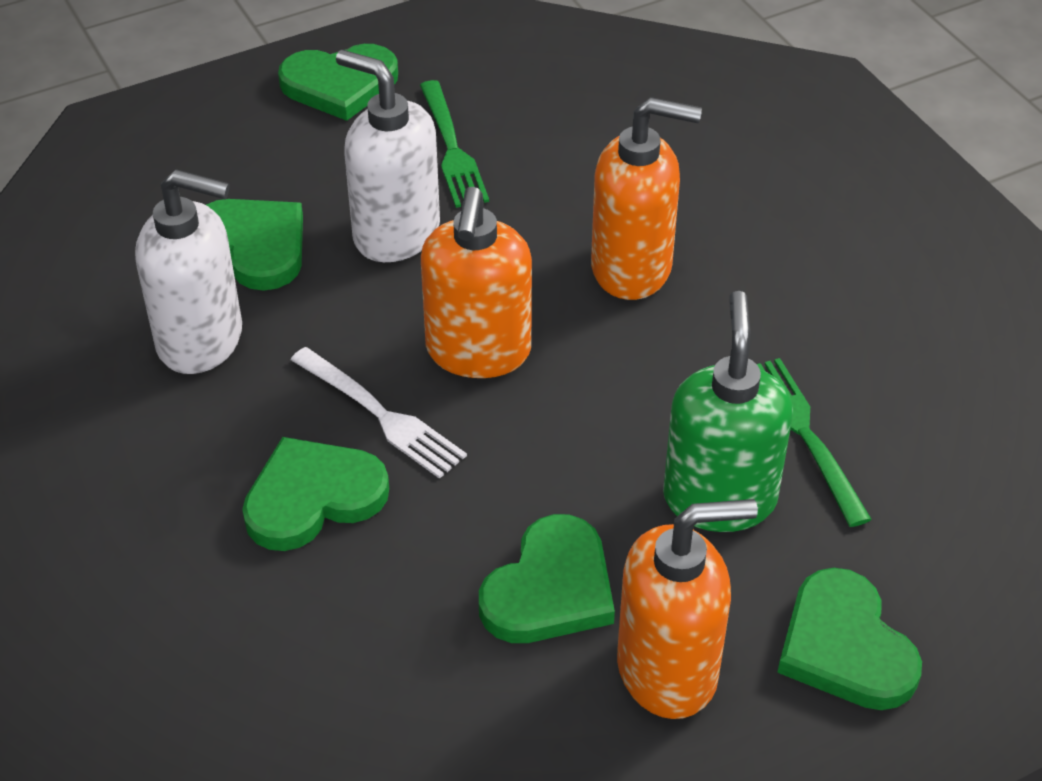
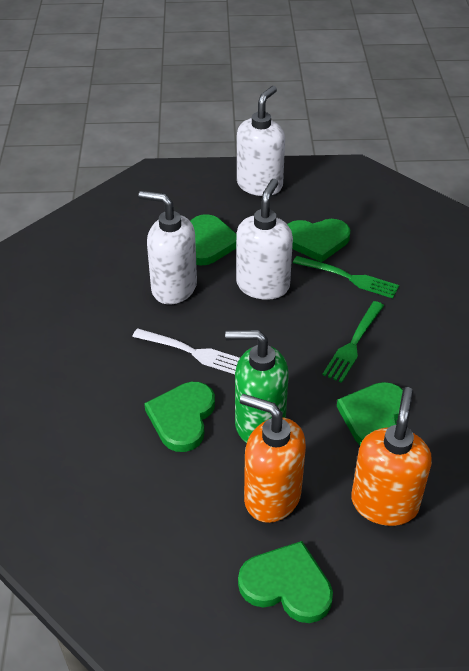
orange soap dispenser: [421,187,532,378] [591,97,702,300] [617,499,758,719] = 3 -> [240,394,306,523] [351,387,432,526] = 2
white soap dispenser: [135,169,242,374] [336,50,440,262] = 2 -> [139,191,197,304] [236,179,293,300] [237,86,285,196] = 3

